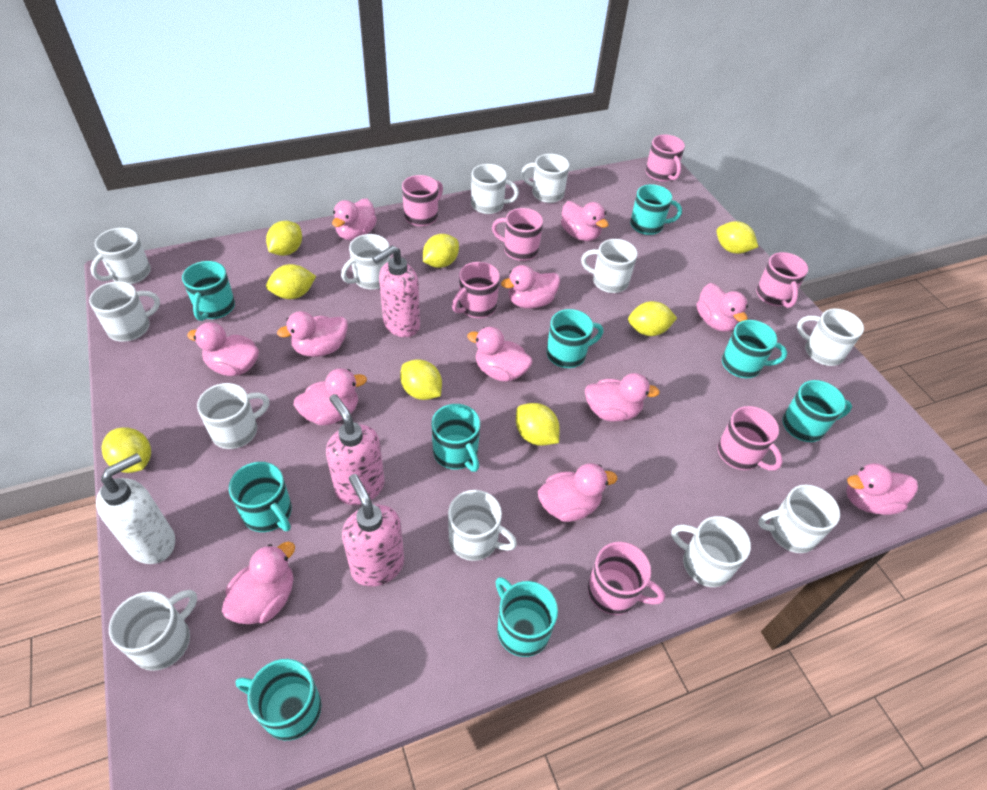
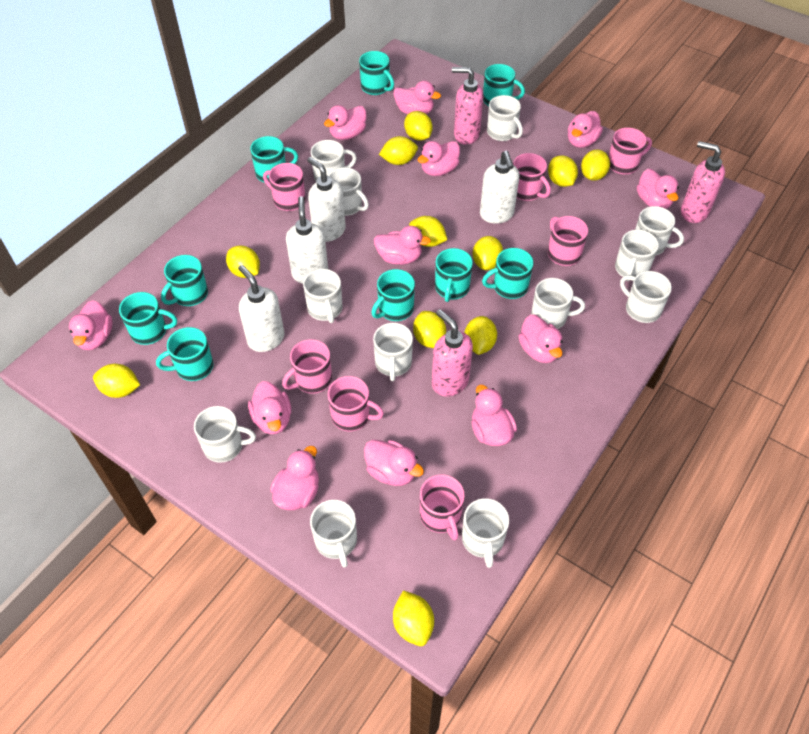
white soap dispenser: [96,453,175,564] = 1 -> [238,265,285,352] [286,196,328,284] [307,157,346,242] [480,151,520,224] = 4
yellow lemon: [102,427,151,473] [266,221,302,256] [266,264,316,299] [400,359,442,400] [423,234,459,268] [516,403,560,446] [628,301,677,336] [716,221,758,254] = 8 -> [93,364,140,398] [226,245,260,278] [379,136,418,165] [393,590,434,646] [404,111,433,141] [409,216,447,247] [413,311,446,348] [464,316,497,355] [473,236,503,270] [548,155,578,187] [581,149,610,181] = 11

